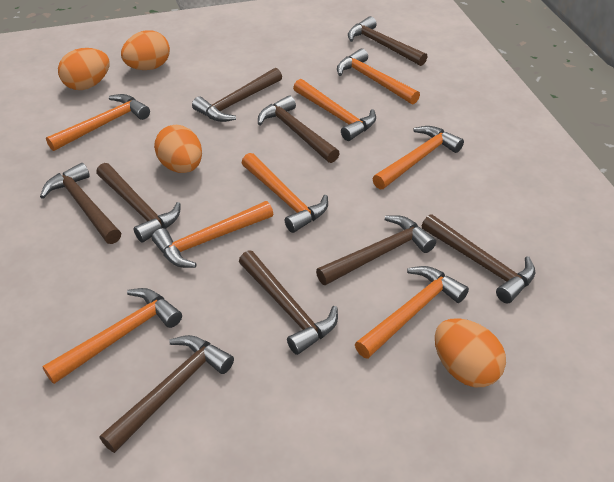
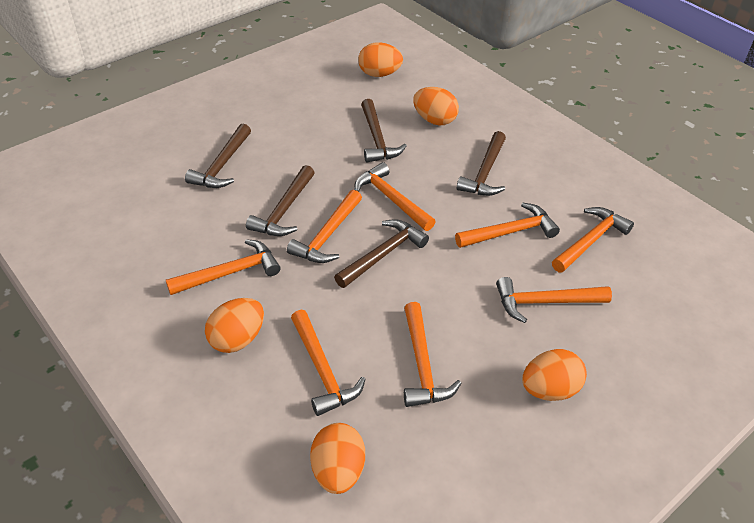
brown hammer: [40,163,121,244] [96,163,181,243] [100,335,234,453] [192,68,282,122] [239,250,338,355] [258,95,340,163] [316,215,436,285] [348,16,427,66] [422,214,535,303] = 9 -> [185,123,251,188] [246,165,315,236] [334,219,429,288] [361,99,407,163] [456,131,506,196] = 5
orange egg: [58,48,110,90] [121,30,170,70] [154,125,202,173] [435,318,506,387] = 4 -> [205,298,264,353] [310,423,365,494] [358,42,403,77] [413,87,459,126] [522,349,587,401] = 5

